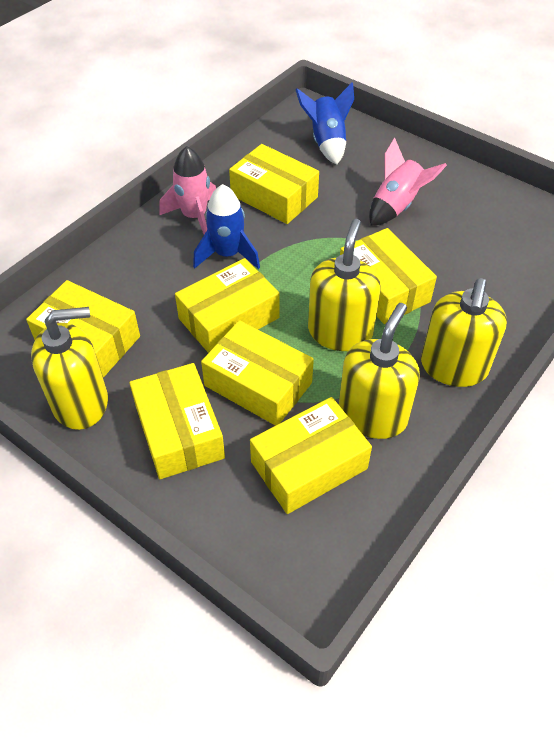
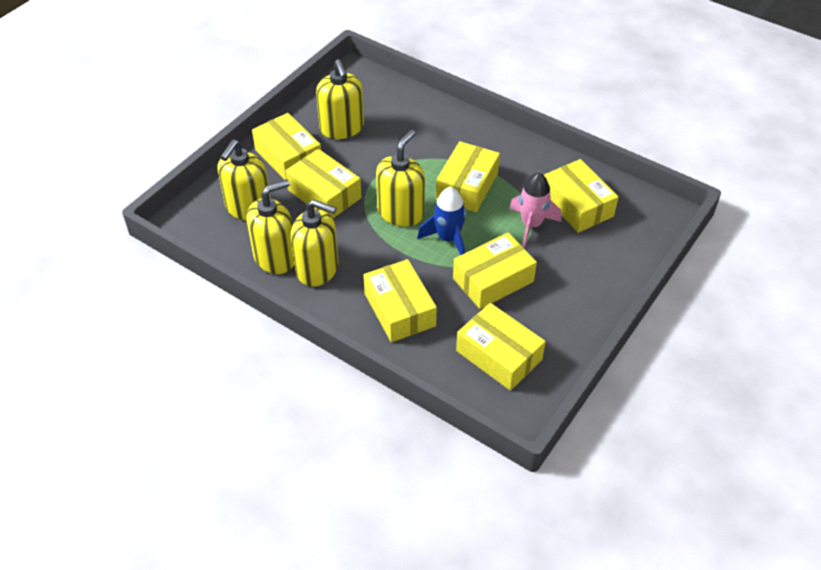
blue rocket: [193,184,260,269] [296,83,354,165] = 2 -> [417,187,466,255] = 1
pink rocket: [160,146,216,234] [369,138,447,226] = 2 -> [509,173,561,247] = 1
yellow soap dispenser: [31,307,108,430] [308,219,381,351] [339,303,420,439] [421,278,507,387] = 4 -> [218,140,270,221] [247,179,294,274] [291,199,339,287] [316,59,364,139] [376,130,425,227] = 5

